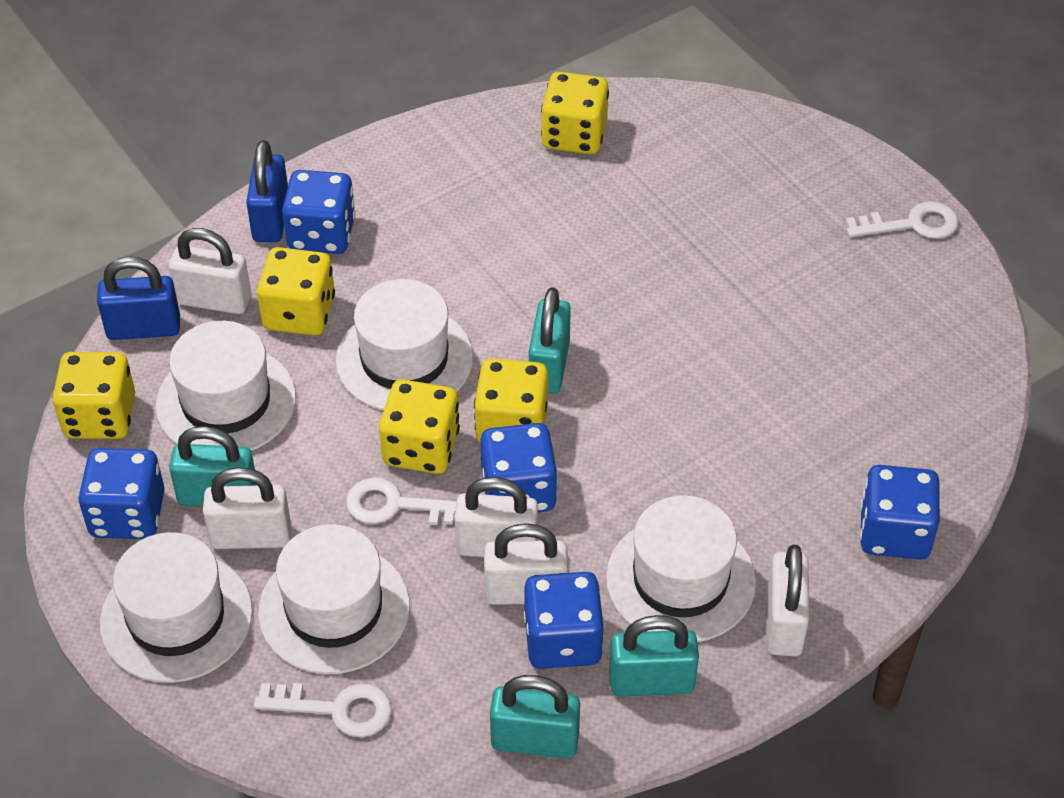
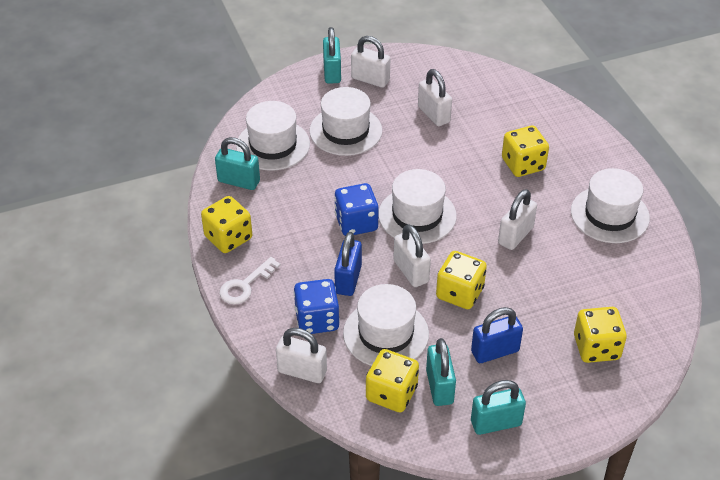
blue dice: [78,448,165,539] [282,170,355,254] [480,423,558,512] [524,572,604,669] [860,465,940,560] = 5 -> [294,279,340,334] [334,183,379,236] = 2
white key: [254,683,392,737] [346,477,456,525] [846,201,959,239] = 3 -> [220,257,281,304] = 1

